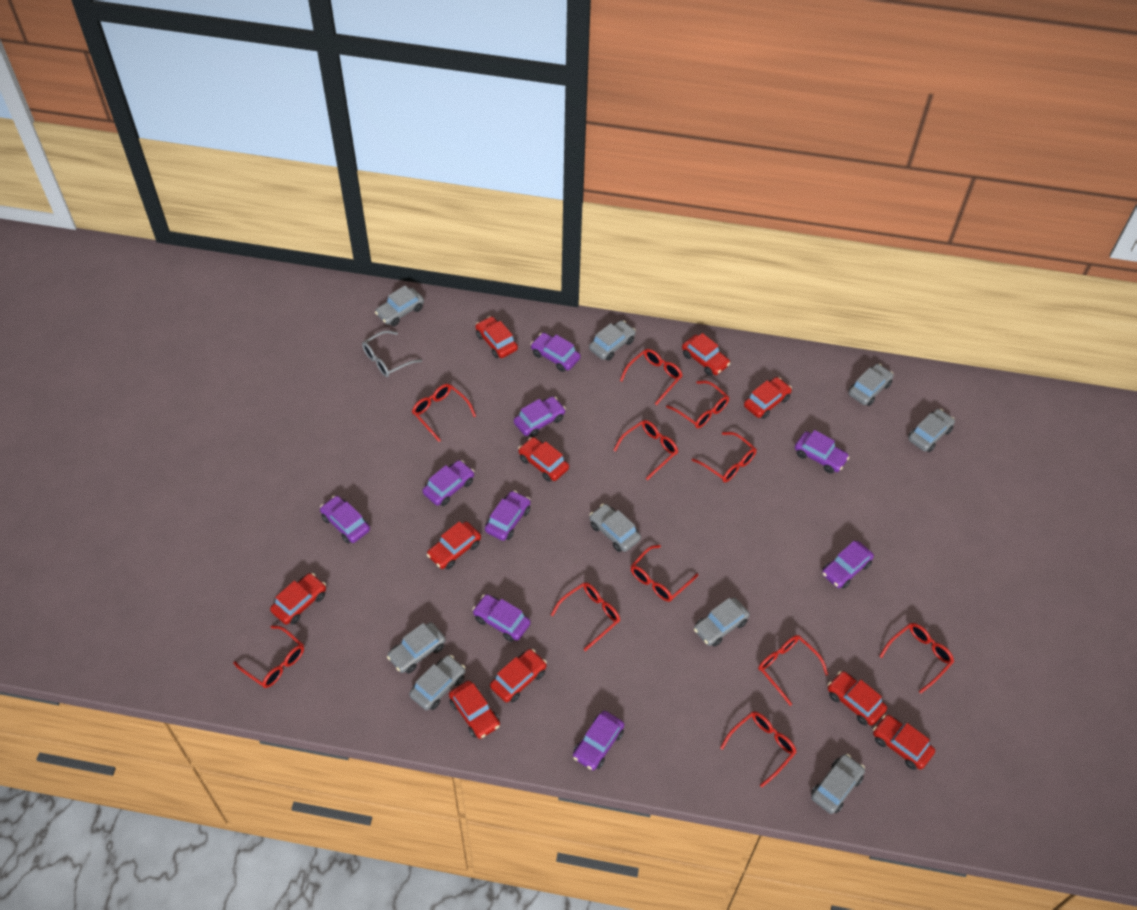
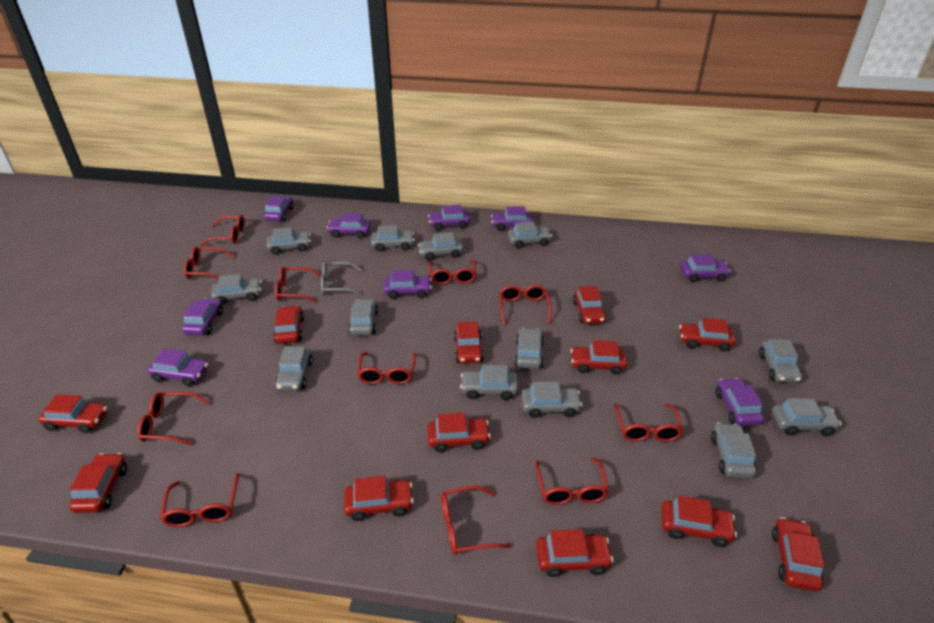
grey car: [375,285,424,326] [387,622,446,674] [409,655,465,710] [589,320,636,361] [589,504,641,552] [694,598,750,647] [811,754,865,814] [849,364,893,406] [908,409,955,452] = 9 -> [211,274,262,305] [266,227,311,254] [275,347,313,391] [348,299,378,335] [371,225,414,251] [418,232,463,261] [460,365,518,400] [508,222,552,248] [514,328,544,369] [521,382,582,418] [711,423,757,478] [759,339,802,383] [772,398,842,436] = 13
red car: [270,573,326,625] [427,521,481,570] [449,681,500,739] [475,316,518,358] [490,649,547,702] [518,437,569,482] [682,333,730,376] [744,377,792,419] [828,671,887,726] [873,715,935,770] = 10 -> [38,394,108,433] [69,453,127,513] [273,305,304,344] [344,476,414,521] [427,413,490,452] [454,322,484,363] [536,529,613,577] [571,341,627,375] [573,286,606,324] [661,496,737,547] [679,318,736,351] [772,517,824,591] = 12

